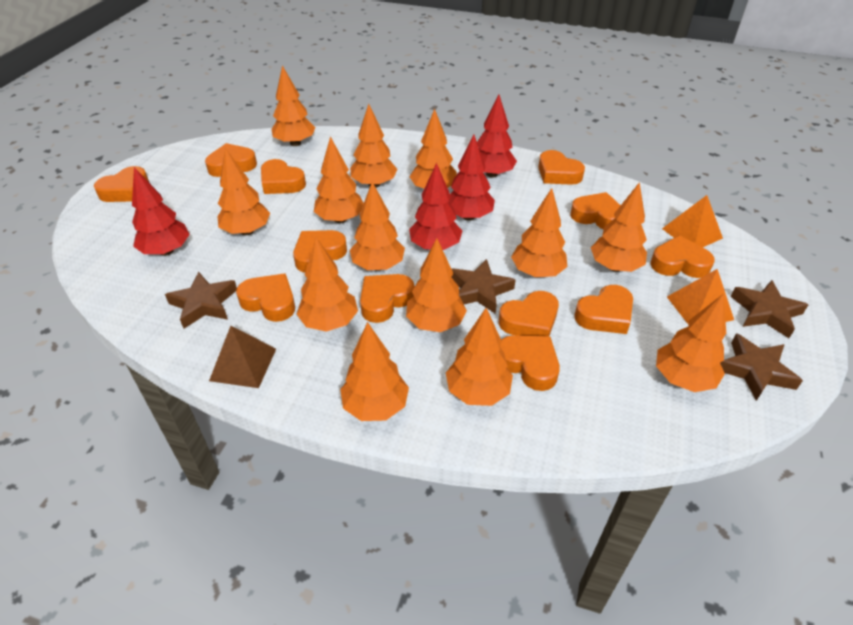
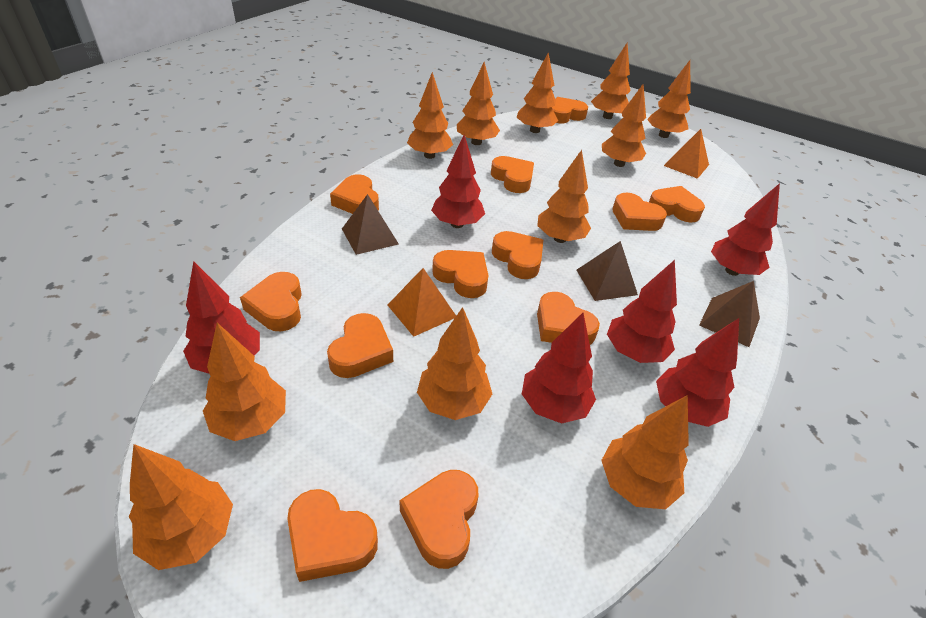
brown pyramid: [209,326,276,388] = 1 -> [342,194,399,255] [576,241,638,301] [699,281,760,347] = 3
brown star: [165,272,237,329] [452,259,516,314] [720,333,803,401] [731,280,809,338] = 4 -> none = 0
orange tree: [217,148,270,236] [271,65,316,146] [297,237,358,332] [314,136,364,223] [340,322,409,421] [350,104,398,188] [350,182,405,271] [406,238,467,332] [410,109,457,188] [446,308,513,406] [511,188,567,277] [591,182,647,272] [656,294,726,392] = 13 -> [129,444,233,570] [203,323,286,441] [407,72,453,159] [417,307,492,420] [457,62,500,145] [517,53,558,133] [537,150,591,243] [591,43,631,119] [601,395,689,509] [602,84,646,167] [647,60,691,138] = 11
red tree: [132,167,190,256] [409,163,462,250] [449,134,495,221] [477,95,517,177] = 4 -> [183,261,260,374] [431,135,485,228] [522,313,596,424] [607,260,677,363] [656,318,739,427] [711,183,780,276] = 6

